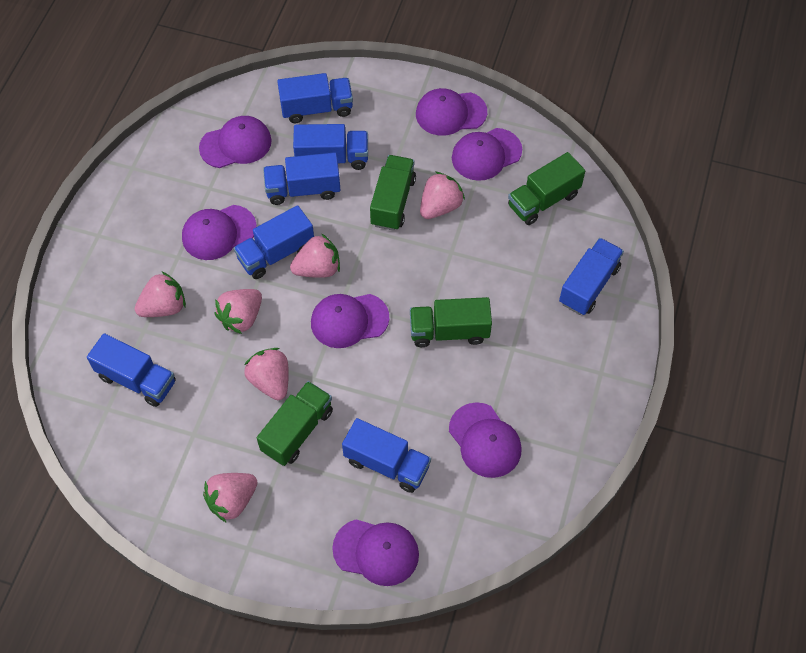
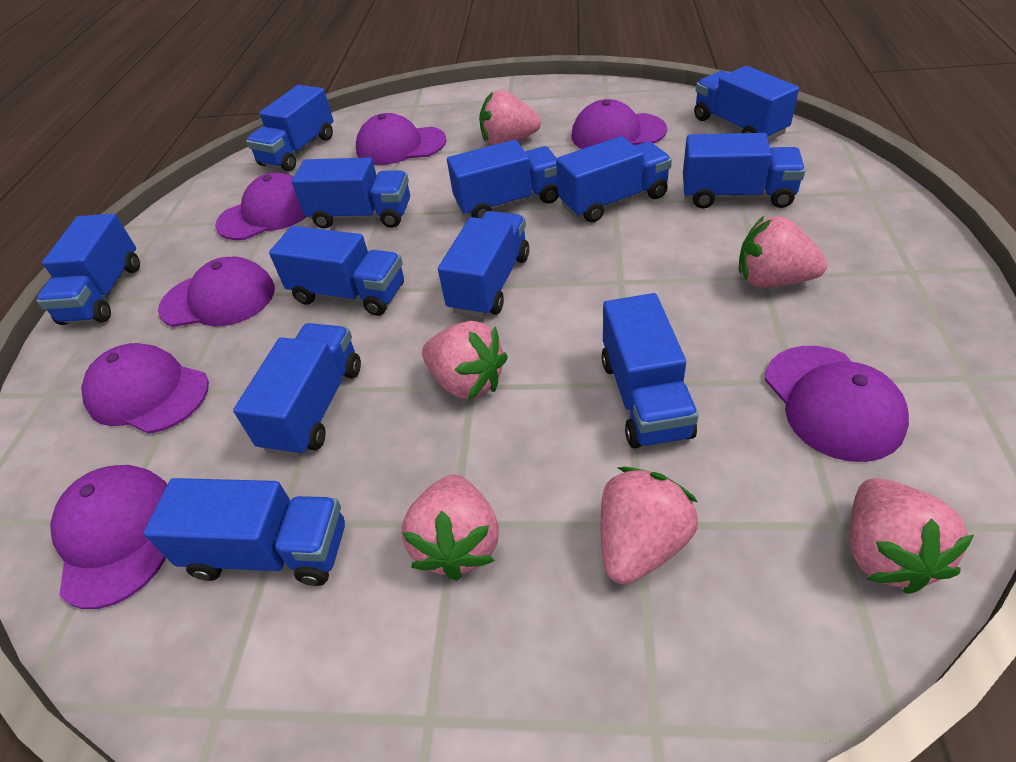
blue truck: [87,333,176,407] [234,205,314,279] [263,152,340,205] [277,73,353,123] [293,124,368,170] [342,418,431,493] [559,238,624,315] = 7 -> [37,213,140,325] [144,478,345,586] [233,323,361,457] [246,85,334,171] [269,226,404,316] [292,158,410,229] [438,211,529,318] [447,140,559,218] [556,136,672,223] [601,293,699,449] [683,133,805,208] [694,66,799,141] = 12
green truck: [257,381,333,466] [370,155,416,231] [410,297,492,347] [508,152,585,225] = 4 -> none = 0

